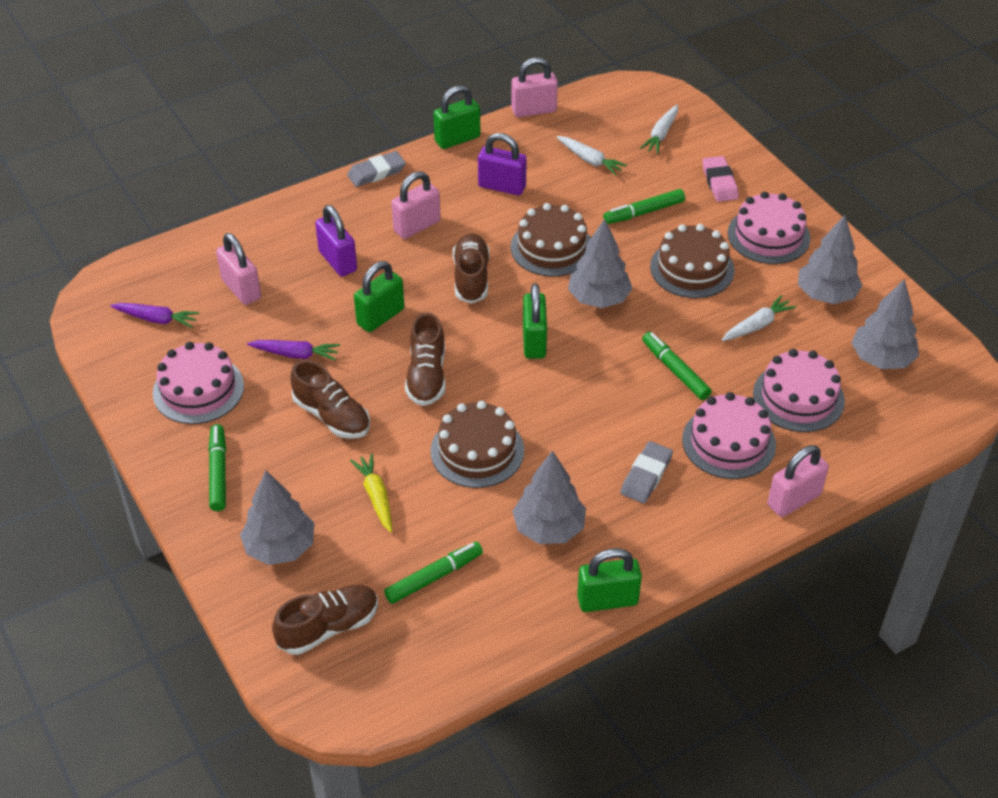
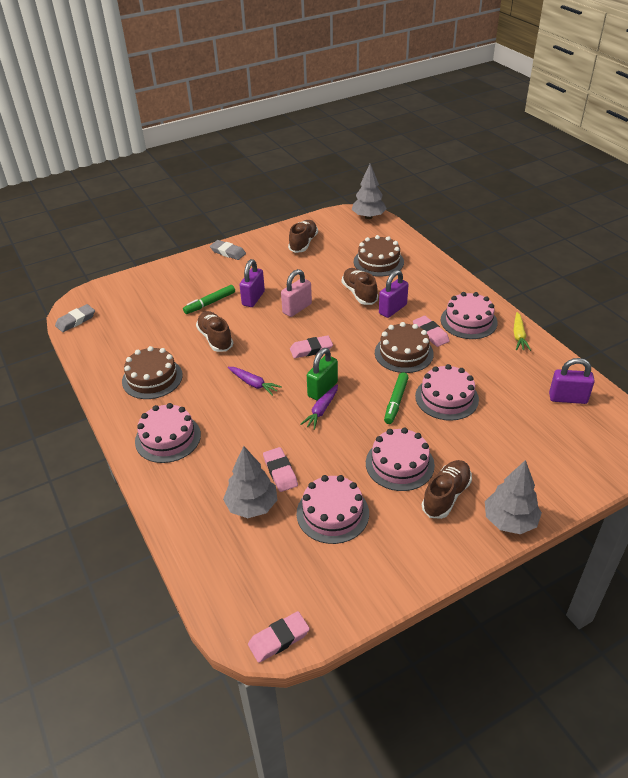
green marker: [208,424,226,511] [384,541,483,604] [603,189,685,224] [642,332,712,400] = 4 -> [183,285,235,314] [384,373,409,424] = 2
green padlock: [354,261,404,332] [433,85,480,149] [523,284,547,359] [577,548,642,612] = 4 -> [307,348,338,401] = 1
grey tree: [240,470,315,565] [512,451,586,544] [568,219,633,308] [798,215,863,304] [851,279,919,369] = 5 -> [223,446,277,518] [352,164,387,219] [485,460,542,534] = 3
pink cake: [153,342,244,424] [682,392,776,479] [728,191,811,264] [753,349,845,432] = 4 -> [135,403,201,463] [297,475,369,544] [366,428,435,491] [415,364,479,421] [441,292,497,339] = 5
pink eraser: [703,156,738,202] = 1 -> [248,611,310,663] [263,447,298,492] [290,335,333,358] [413,316,450,347] = 4
pink padlock: [216,233,261,305] [392,171,441,239] [511,58,558,117] [768,445,829,517] = 4 -> [281,269,312,317] = 1
purple padlock: [315,205,357,277] [478,133,527,195] = 2 -> [240,259,265,307] [379,270,409,318] [549,358,595,404] = 3
white carrot: [557,136,627,176] [640,105,678,154] [722,295,796,341] = 3 -> none = 0

